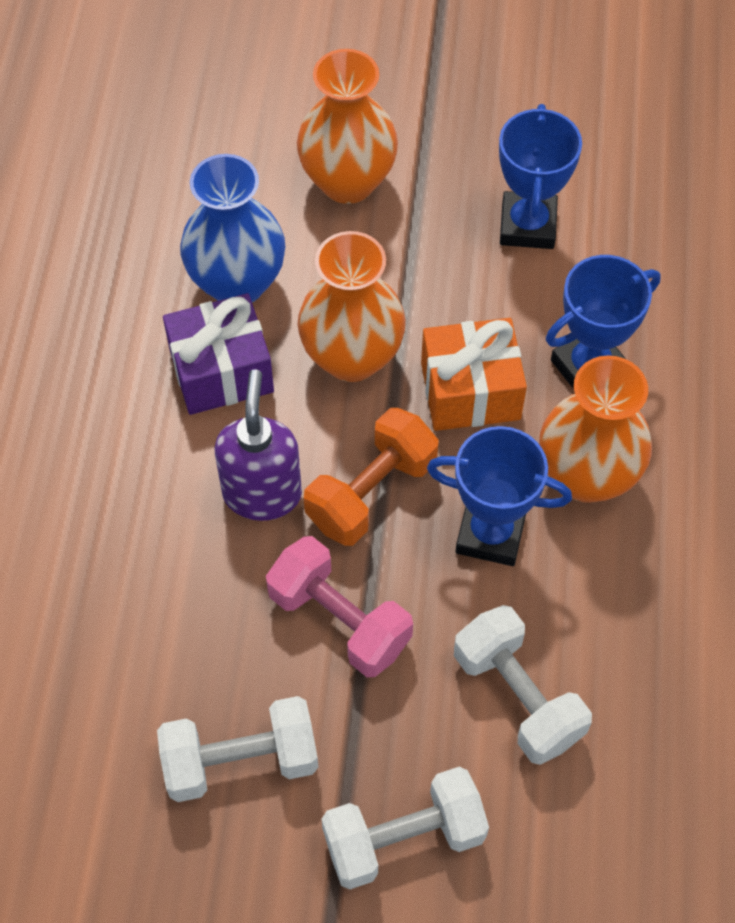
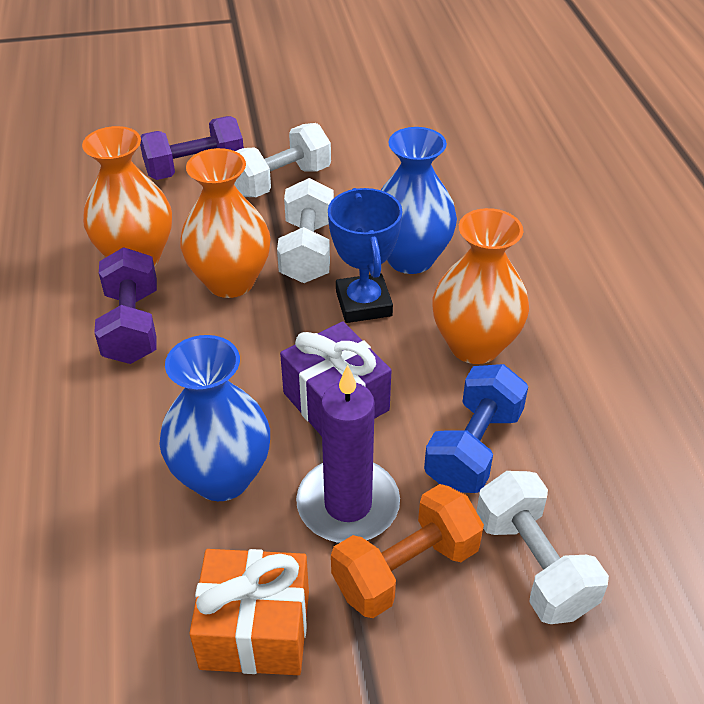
blue dumbbell: none = 0 -> [424,364,528,493] = 1
blue trophy: [427,426,572,566] [499,104,582,249] [546,255,661,389] = 3 -> [328,188,402,323] = 1
blue vase: [180,154,285,303] = 1 -> [159,335,270,501] [381,127,457,274] = 2
pink dumbbell: [266,536,413,677] = 1 -> none = 0
purple candle: none = 0 -> [296,365,400,543] = 1
purple dumbbell: none = 0 -> [94,247,157,364] [140,116,244,180] = 2
purple soap dispenser: [214,369,302,521] = 1 -> none = 0

